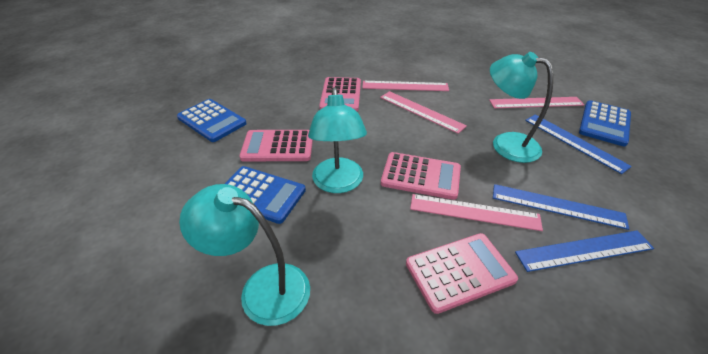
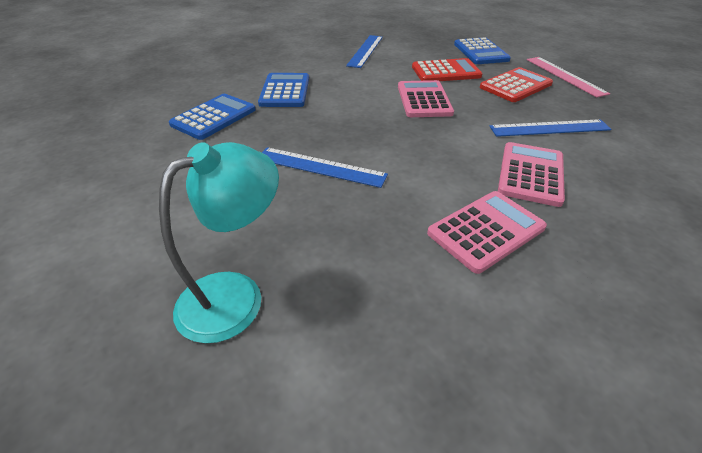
pink calculator: [239,130,313,161] [319,77,361,111] [381,152,461,200] [406,233,518,314] = 4 -> [398,80,454,117] [427,191,547,274] [498,142,565,207] = 3
pink ruler: [362,81,449,91] [380,91,467,134] [410,194,543,231] [489,97,584,108] = 4 -> [527,57,610,98] = 1
red calculator: none = 0 -> [412,58,483,81] [480,67,553,102] = 2
turquoise lamp: [179,184,310,326] [308,87,367,193] [490,52,553,163] = 3 -> [159,142,279,343] = 1

